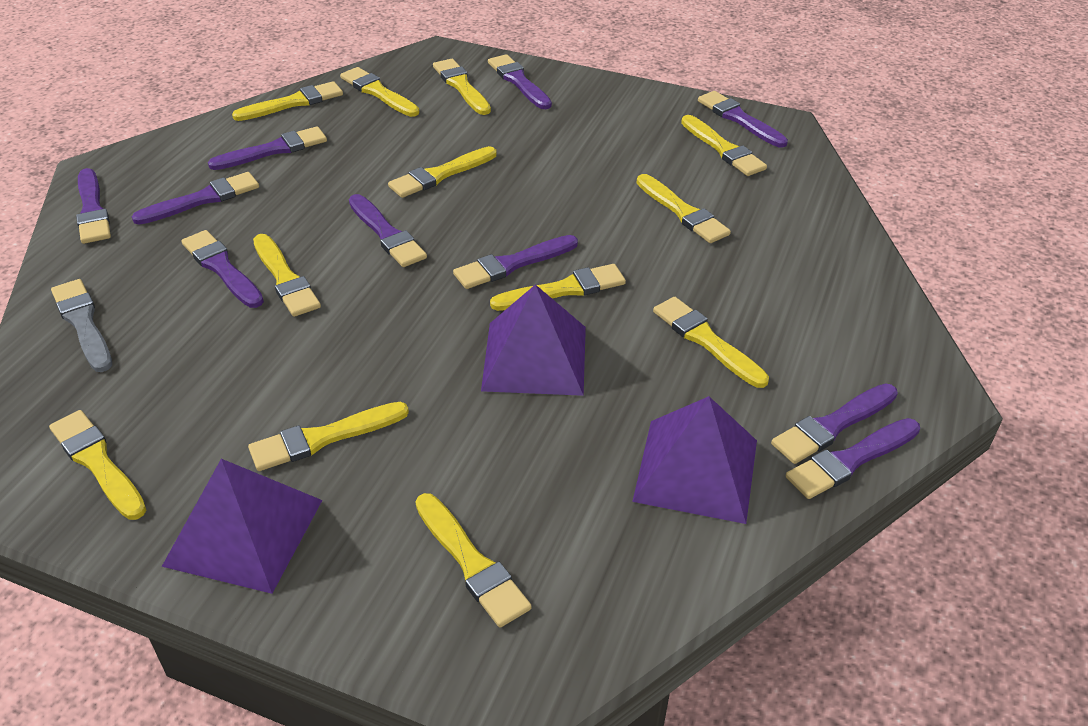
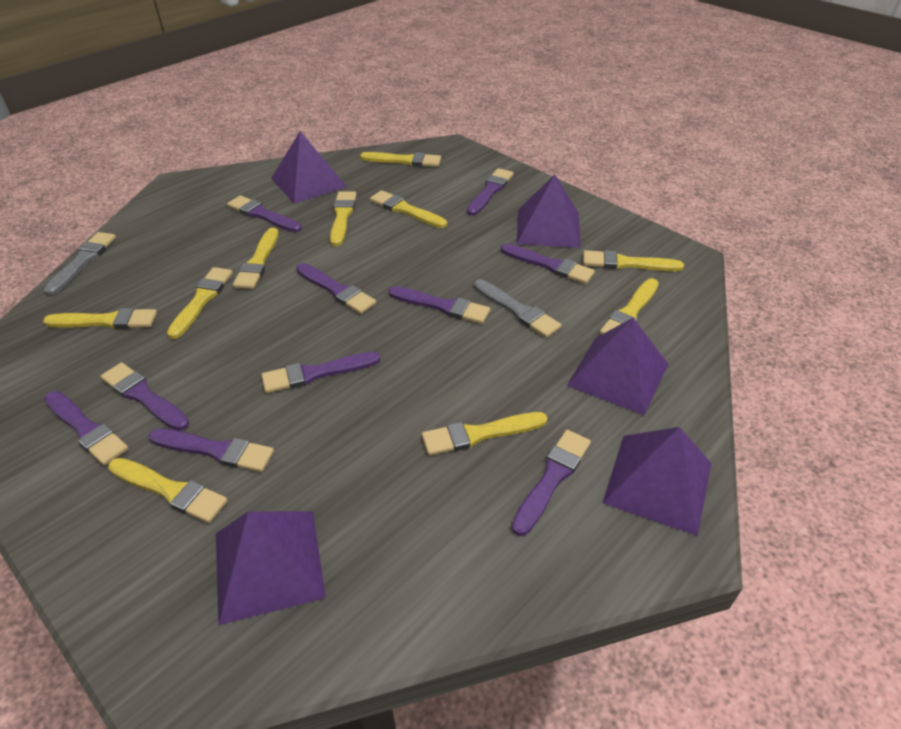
grey brush: [51,279,112,372] = 1 -> [44,232,116,296] [474,279,561,338] = 2
purple pyramid: [162,459,322,594] [481,284,586,396] [632,396,757,524] = 3 -> [216,511,326,625] [271,131,347,204] [516,175,581,248] [567,318,668,415] [603,427,712,536] = 5
yellow brush: [49,410,146,520] [232,81,343,121] [248,402,409,471] [253,234,321,317] [340,67,420,117] [388,146,496,198] [416,493,532,627] [433,59,491,115] [490,264,626,311] [637,174,731,243] [653,297,769,388] [681,115,767,176] = 12 -> [43,308,157,329] [108,458,228,523] [167,267,233,339] [233,228,279,289] [330,191,357,246] [360,152,441,167] [370,190,447,228] [422,412,547,456] [583,250,684,271] [600,278,659,335] = 10

